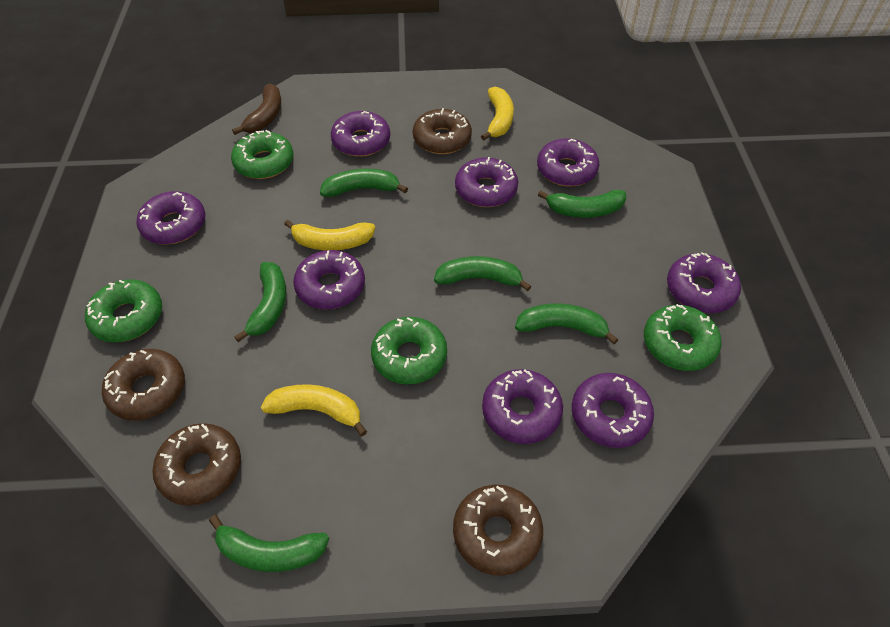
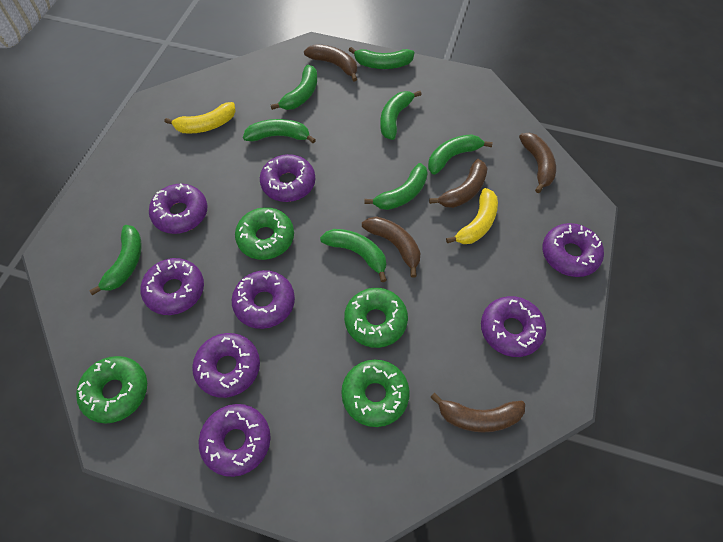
brown banana: [232,84,281,135] = 1 -> [304,44,357,82] [362,217,420,277] [429,159,487,208] [430,393,525,433] [519,133,556,193] = 5
brown donut: [102,349,185,420] [152,423,241,506] [413,108,472,154] [453,485,543,576] = 4 -> none = 0
green banana: [209,515,329,572] [234,262,287,342] [320,169,408,197] [434,256,532,291] [515,303,618,344] [538,190,626,218] = 6 -> [89,225,142,295] [243,119,316,143] [271,65,317,110] [320,229,387,282] [349,47,415,69] [364,163,428,210] [380,91,422,140] [428,134,492,175] = 8
yellow banana: [261,384,367,436] [284,220,375,250] [481,87,514,140] = 3 -> [165,102,236,134] [446,188,498,244] = 2

